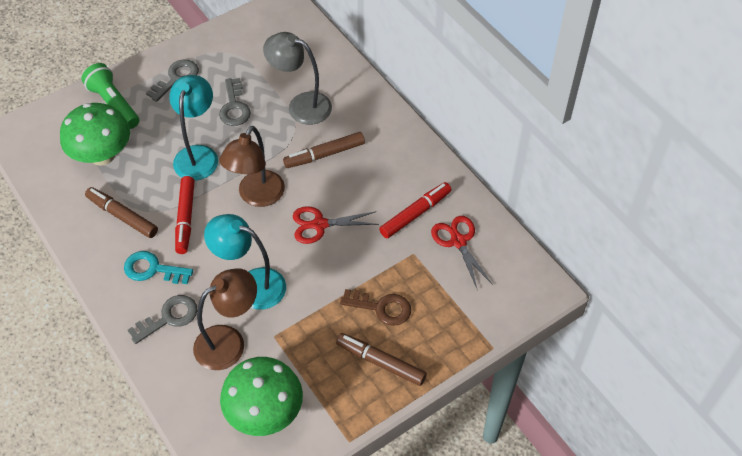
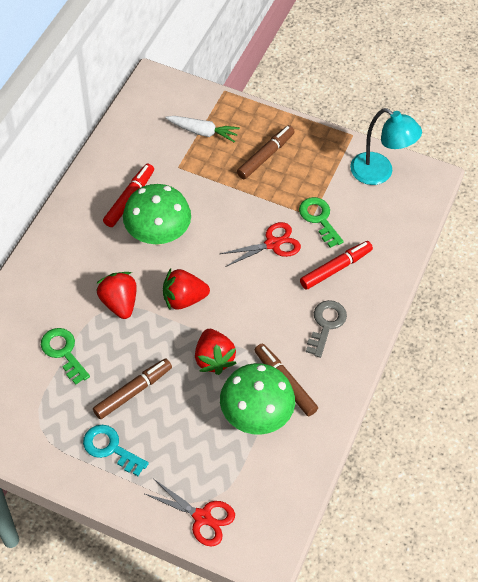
brown key: [340,289,411,326] = 1 -> none = 0
brown lamp: [193,268,257,370] [219,126,285,207] = 2 -> none = 0
green flashlight: [81,63,139,129] = 1 -> none = 0
green key: none = 0 -> [41,328,90,385] [299,197,344,248] = 2
grey key: [128,295,197,344] [146,60,199,102] [219,78,251,126] = 3 -> [306,300,347,358] = 1
grey lamp: [263,32,332,125] = 1 -> none = 0
red strawberry: none = 0 -> [97,272,137,319] [163,268,210,310] [195,329,237,375] = 3
turquoise lamp: [169,75,218,181] [204,214,286,310] = 2 -> [350,108,422,185] = 1
white carrot: none = 0 -> [165,116,240,143] = 1

